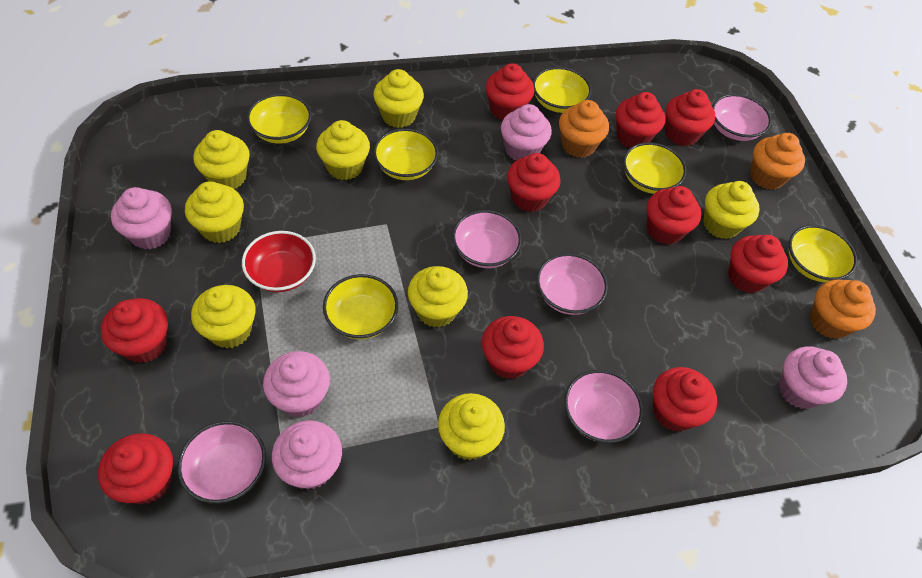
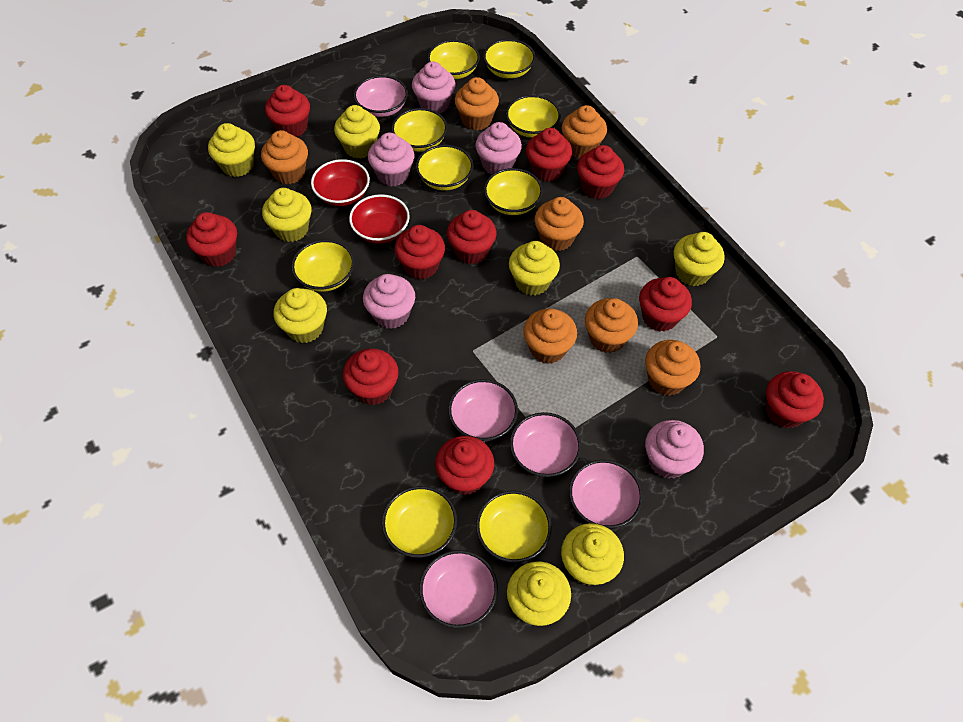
orange cupcake: [559,100,609,158] [750,133,805,190] [810,279,876,339] = 3 -> [261,130,308,184] [455,77,499,130] [523,309,577,364] [535,197,584,251] [562,105,607,158] [585,298,638,353] [645,340,700,396] = 7
red bowl: [242,231,316,292] = 1 -> [311,159,370,206] [349,194,410,244] = 2
yellow bowl: [247,94,312,144] [323,274,398,339] [373,128,438,180] [533,67,592,113] [623,142,687,194] [789,225,857,282] = 6 -> [292,240,355,292] [382,486,457,558] [392,108,447,152] [416,145,473,191] [428,40,480,79] [476,491,552,563] [483,39,535,79] [484,168,543,215] [506,95,561,138] = 9

